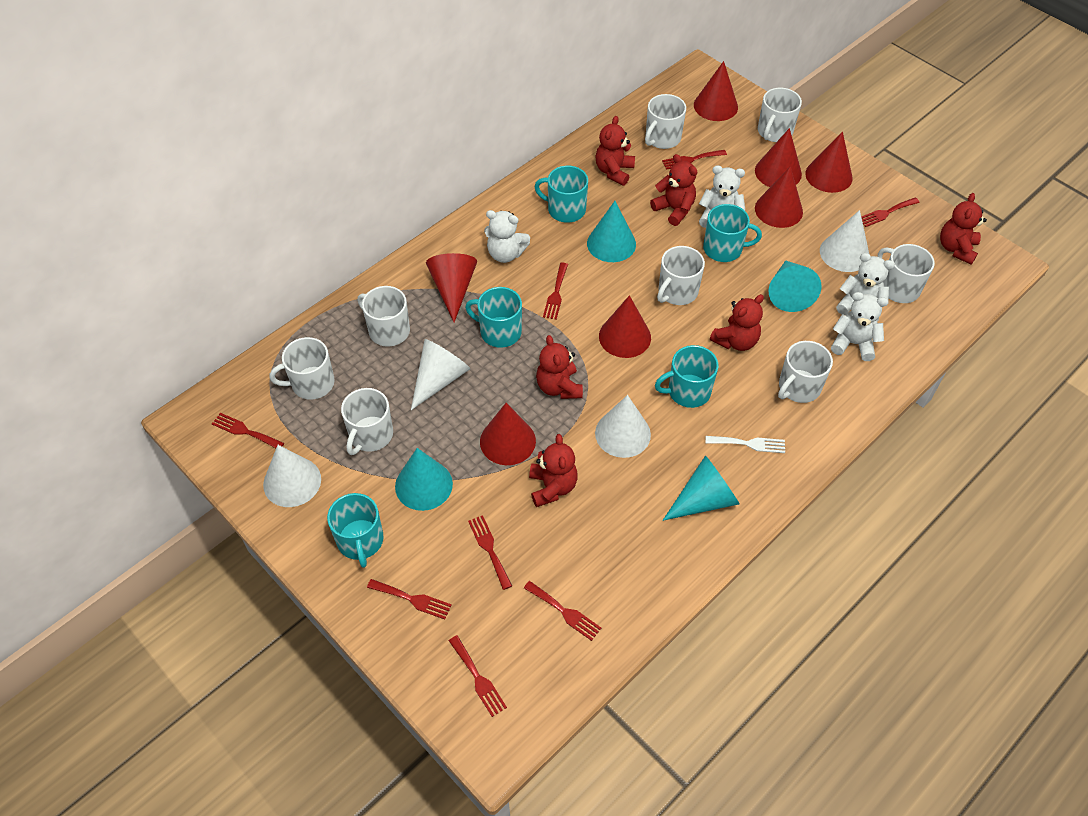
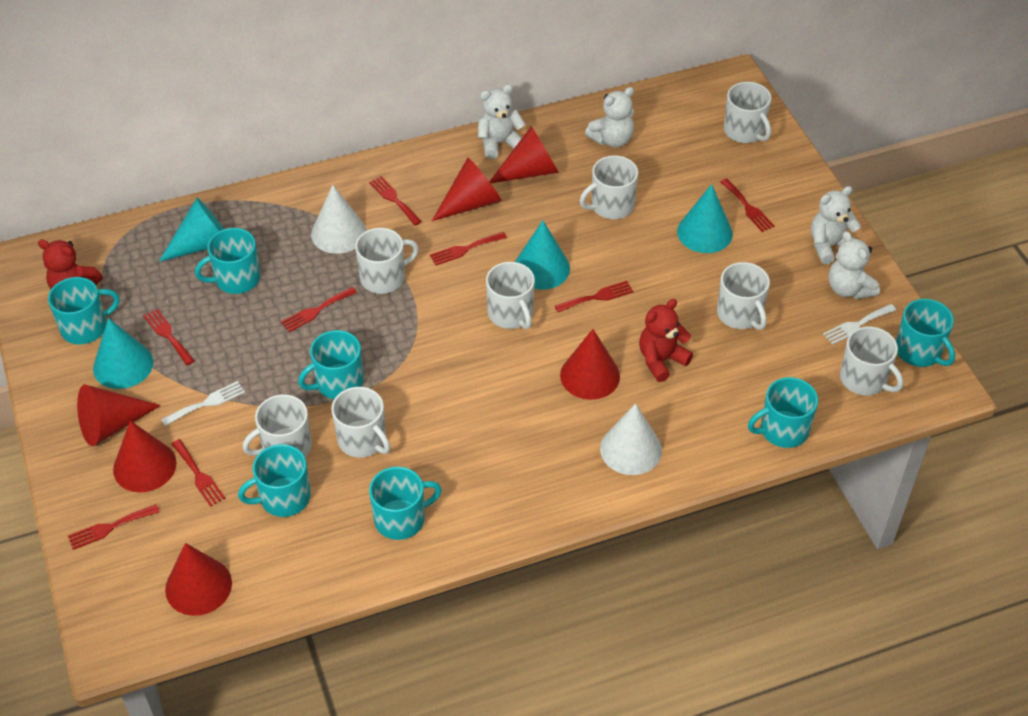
red cone: [426,253,477,322] [480,403,536,465] [599,295,651,358] [694,61,738,121] [755,128,802,187] [755,166,803,228] [805,131,853,193] = 7 -> [77,384,161,446] [113,421,177,492] [165,543,232,616] [432,158,502,221] [489,126,559,183] [560,329,620,400] = 6
red teddy bear: [529,434,578,507] [536,335,583,399] [595,116,635,186] [650,154,697,226] [710,294,764,351] [940,193,987,265] = 6 -> [38,239,103,289] [639,299,693,382] = 2
turquoise mug: [327,493,384,568] [465,287,522,348] [534,166,588,223] [655,345,718,408] [703,204,762,262] = 5 -> [48,277,120,344] [195,228,260,294] [238,444,311,517] [298,330,364,399] [369,467,442,540] [748,377,818,448] [896,299,955,367] = 7
white cone: [263,445,321,507] [411,339,470,410] [595,395,651,458] [820,210,869,272] = 4 -> [311,185,367,254] [600,403,662,475] = 2
white fork: [706,436,785,453] = 1 -> [161,381,245,426] [823,304,896,345] = 2

